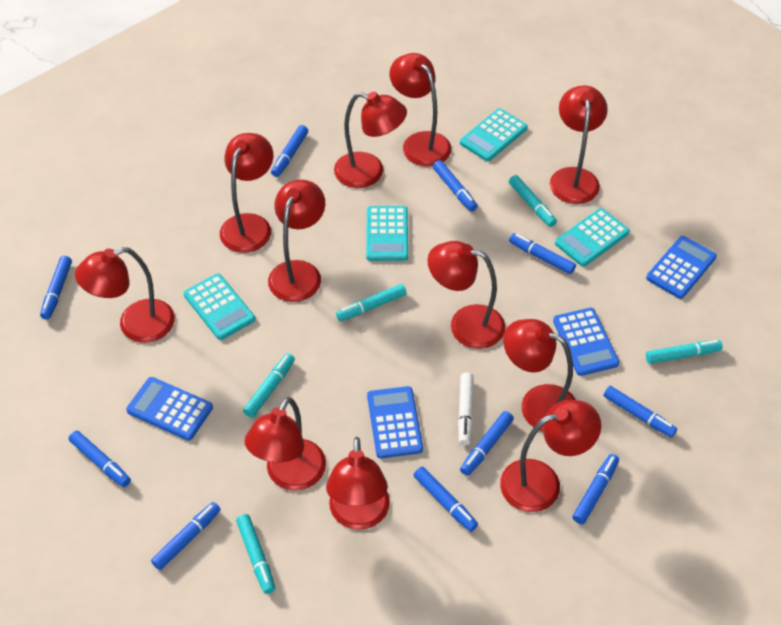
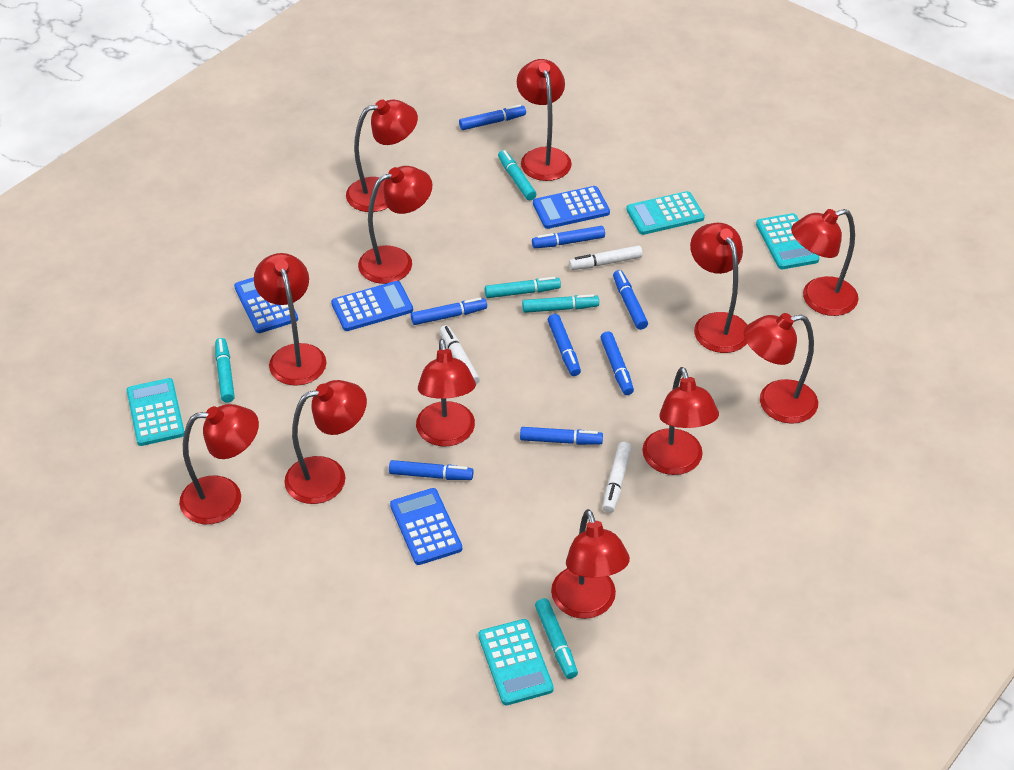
blue marker: [40,256,72,320] [69,431,131,487] [151,502,221,570] [271,125,308,177] [414,467,478,532] [433,160,478,212] [460,411,514,476] [509,233,576,274] [572,454,619,524] [604,386,677,438] = 10 -> [389,460,473,480] [411,298,487,325] [459,105,526,130] [520,427,603,445] [532,226,605,248] [548,314,581,376] [600,331,634,395] [613,270,648,330] = 8
red lamp: [75,247,175,343] [220,133,273,253] [244,397,326,491] [268,180,325,302] [326,437,390,530] [334,92,407,188] [390,53,451,167] [428,241,505,349] [500,400,601,512] [503,319,576,432] [550,85,608,204] = 11 -> [179,404,259,524] [254,253,327,386] [284,380,367,504] [346,100,418,212] [358,166,432,284] [416,339,476,446] [517,59,572,181] [551,509,630,619] [642,367,719,475] [690,223,747,353] [744,313,818,424] [791,209,859,316] = 12
white marker: [458,372,473,445] = 1 -> [439,325,480,384] [569,245,643,270] [603,442,632,513] = 3

